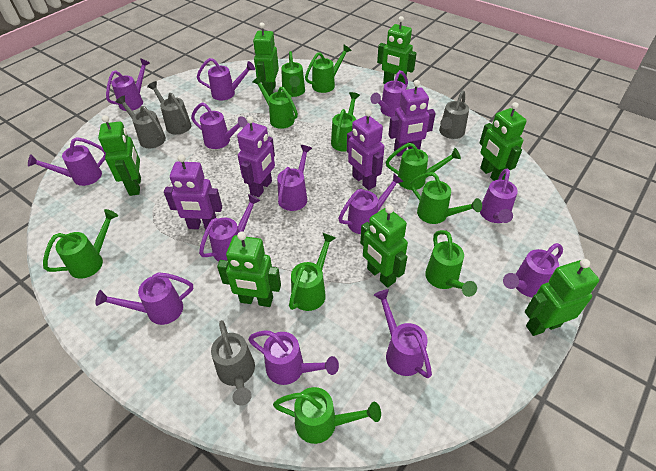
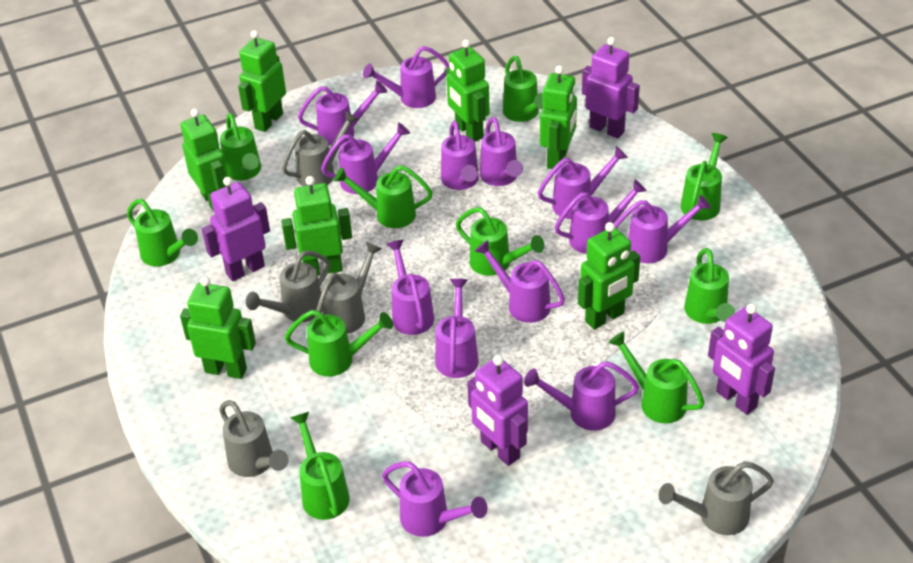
grey watering can: [116,96,166,148] [147,81,191,135] [211,320,255,406] [439,90,469,139] = 4 -> [219,400,288,477] [246,251,330,322] [282,111,359,186] [315,242,382,334] [659,461,774,535] = 5

